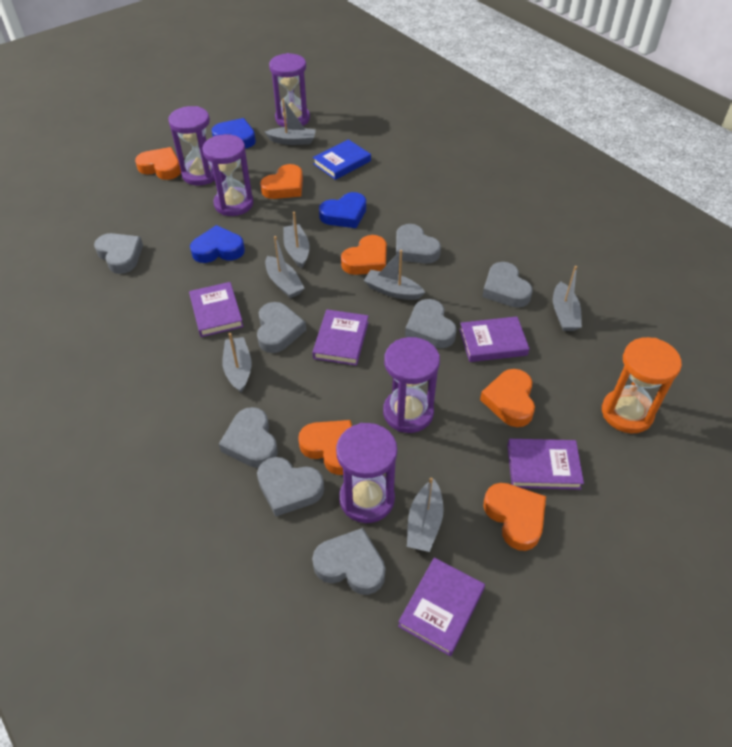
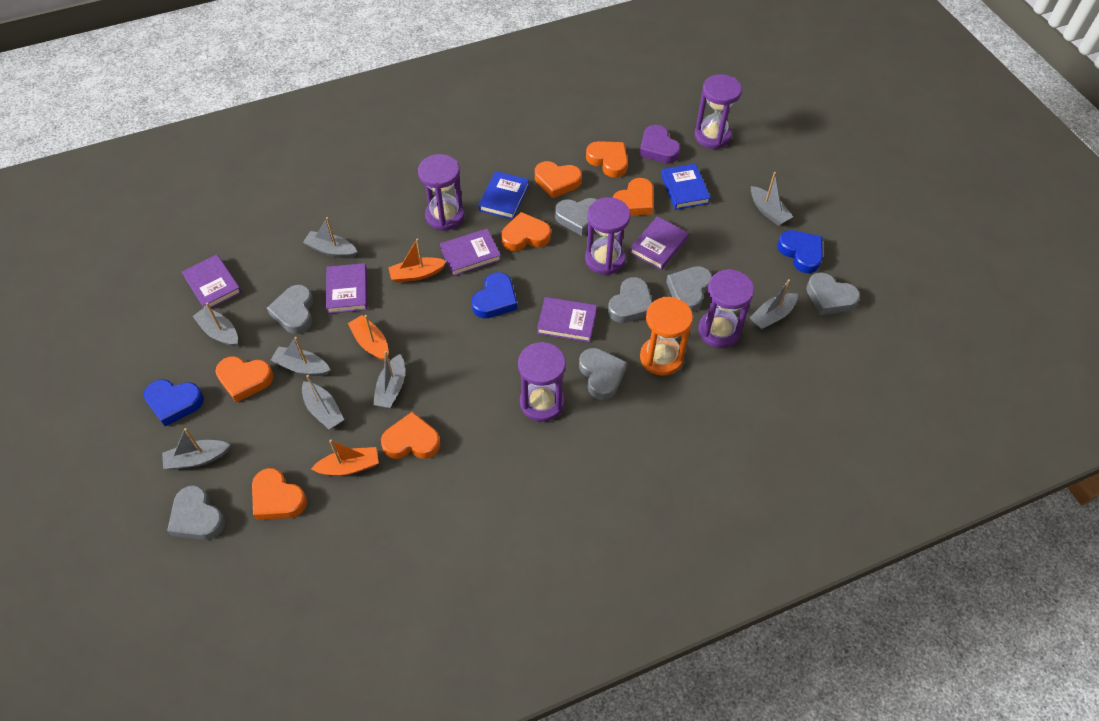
blue book: [313,139,371,180] = 1 -> [478,171,529,220] [661,163,711,210] = 2
grey boat: [223,333,252,393] [265,98,316,145] [265,236,304,298] [284,212,310,268] [364,250,425,300] [407,478,444,552] [553,266,582,331] = 7 -> [162,428,230,470] [193,303,238,347] [271,337,330,376] [302,375,344,429] [303,217,357,258] [373,351,405,408] [749,279,798,330] [751,172,793,225] = 8
grey heart: [94,233,143,274] [219,407,278,468] [257,302,306,353] [257,457,324,517] [312,528,385,595] [396,224,441,264] [405,299,457,348] [482,262,533,308] = 8 -> [167,485,225,540] [267,285,313,334] [555,198,598,236] [579,348,627,400] [608,277,652,323] [666,266,712,312] [806,272,860,315] = 7
orange boat: none = 0 -> [311,439,379,476] [348,315,389,361] [388,239,447,283] = 3
orange heart: [135,147,181,180] [260,164,303,199] [298,420,352,475] [341,235,387,275] [480,369,535,427] [484,483,546,551] = 6 -> [215,356,274,402] [252,468,307,520] [381,411,440,459] [501,212,551,251] [535,161,582,198] [586,141,628,178] [613,178,653,216] = 7
purple heart: none = 0 -> [639,125,680,163] = 1

